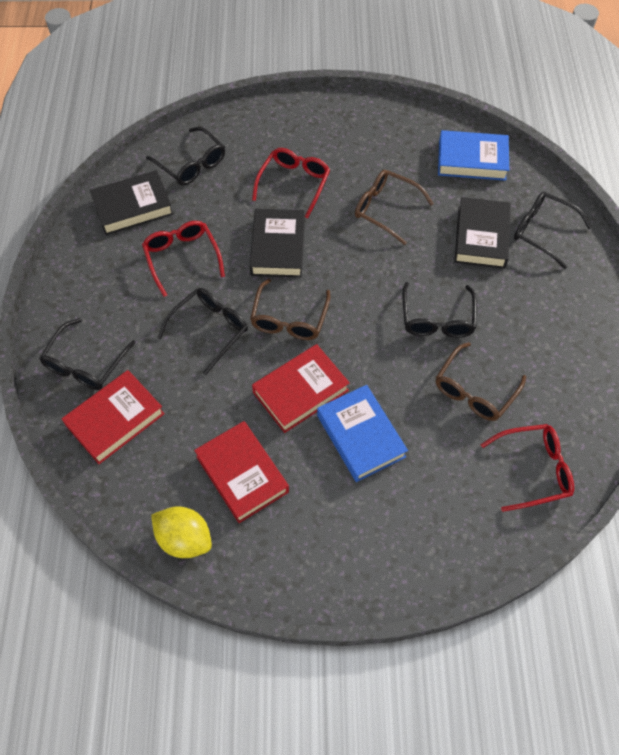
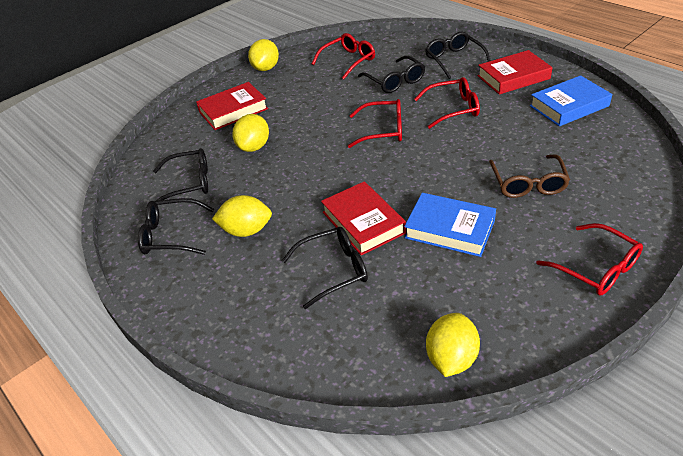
black book: [90,170,173,235] [250,209,305,278] [454,197,511,269] = 3 -> none = 0
brown glasses: [250,279,330,340] [355,170,434,245] [436,342,526,421] = 3 -> [489,154,570,198] = 1
red glasses: [142,221,225,297] [252,148,330,218] [481,424,574,512] = 3 -> [312,33,375,80] [348,99,402,148] [414,77,480,129] [536,223,643,295] = 4
yellow lemon: [151,506,212,558] = 1 -> [212,195,272,237] [232,114,269,152] [248,39,279,71] [426,313,480,377] = 4

